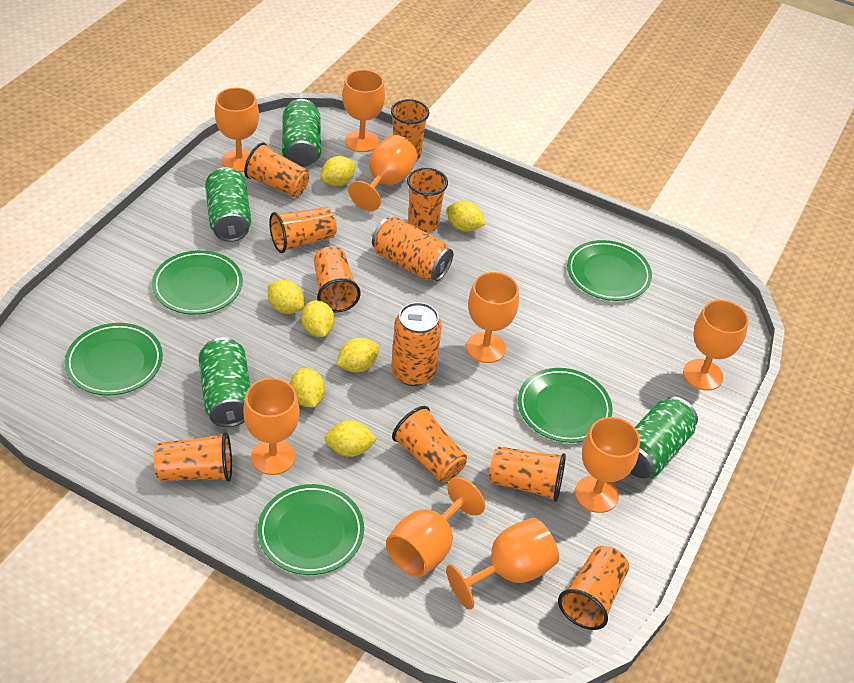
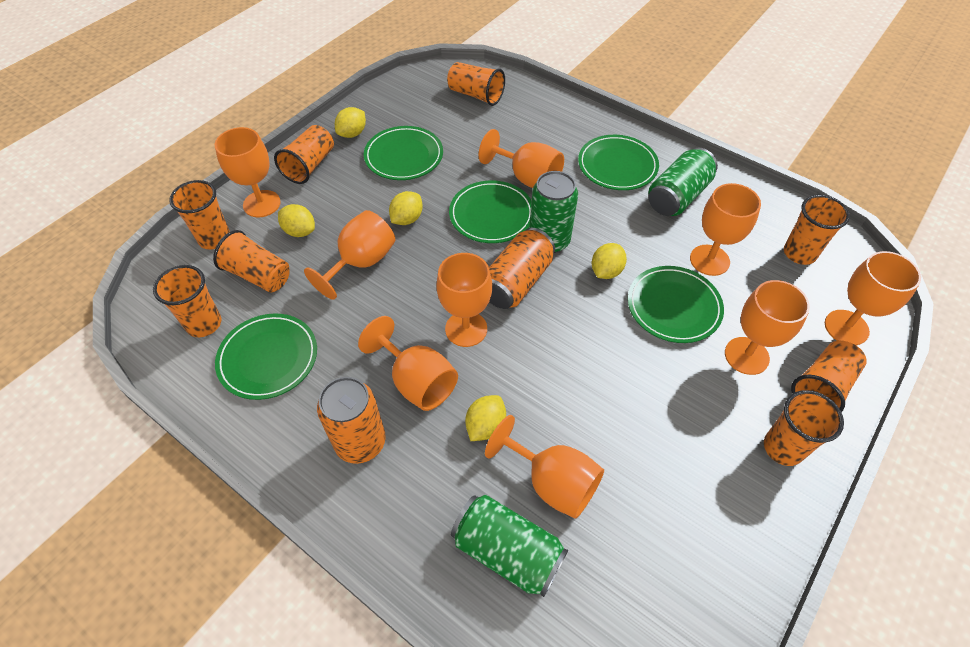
green can: [198,337,250,427] [205,167,251,242] [282,99,321,167] [630,396,698,478] = 4 -> [451,495,568,597] [529,171,578,253] [649,148,718,216] = 3
orange cup: [154,432,232,482] [244,142,309,197] [269,207,337,253] [314,246,361,312] [391,99,429,159] [392,406,467,482] [407,168,448,233] [489,446,566,502] [558,546,629,630] = 9 -> [153,265,221,337] [169,180,230,249] [213,230,290,292] [274,125,334,184] [447,62,505,106] [764,390,844,466] [784,195,850,265] [791,341,867,412] = 8
yellow lemon: [268,280,304,314] [290,368,325,407] [301,300,335,337] [321,156,356,186] [324,420,377,457] [336,338,379,372] [446,201,486,232] = 7 -> [278,204,315,237] [335,107,366,138] [389,191,423,225] [465,395,506,441] [592,243,627,279] = 5

